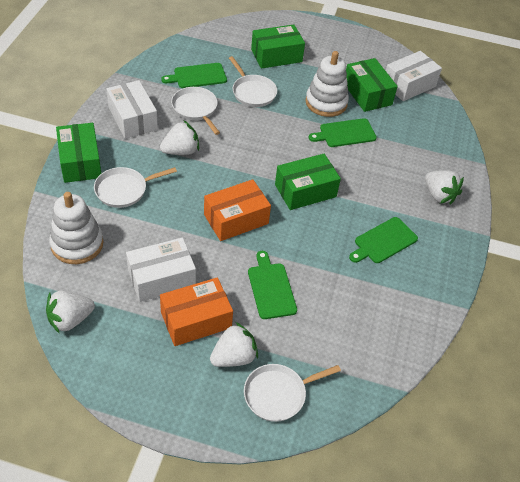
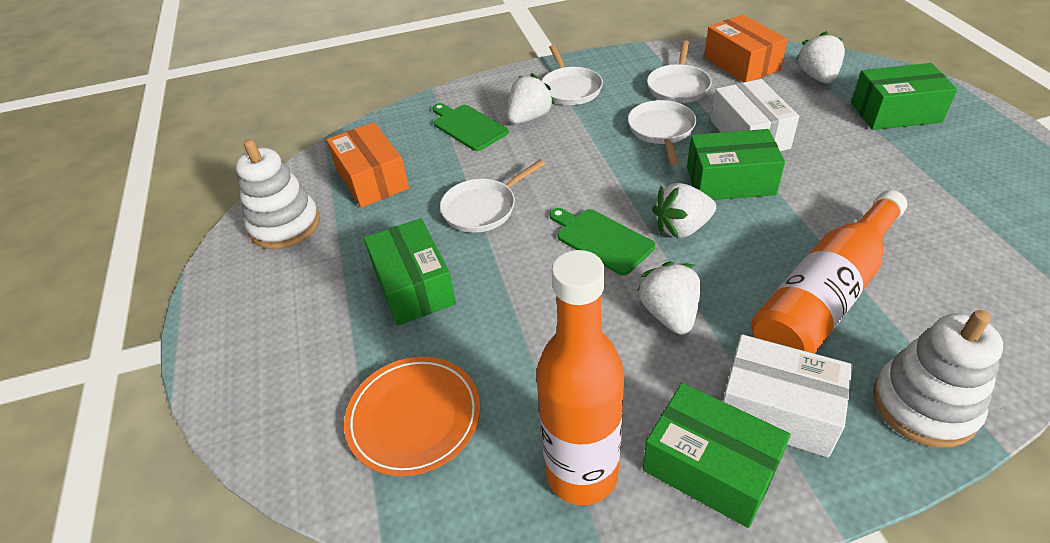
green cutting board: [161,63,227,88] [248,251,297,319] [308,118,377,147] [349,217,418,263] = 4 -> [432,103,509,151] [550,208,655,275] = 2
orange bottle: none = 0 -> [536,250,625,505] [751,190,907,354] = 2
orange plate: none = 0 -> [344,357,480,476] = 1
white box: [107,80,158,139] [126,238,196,302] [386,51,442,101] = 3 -> [711,79,799,151] [723,334,853,458] = 2

